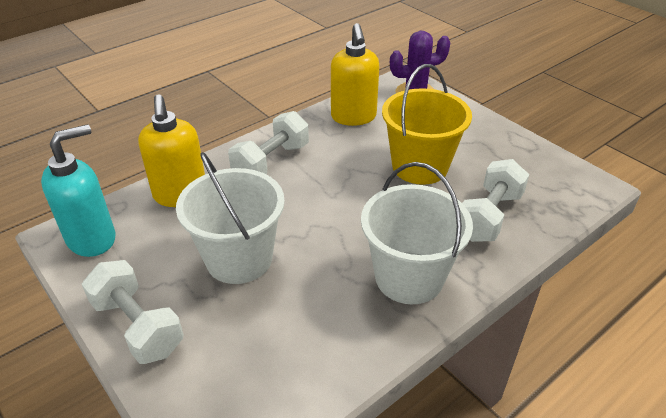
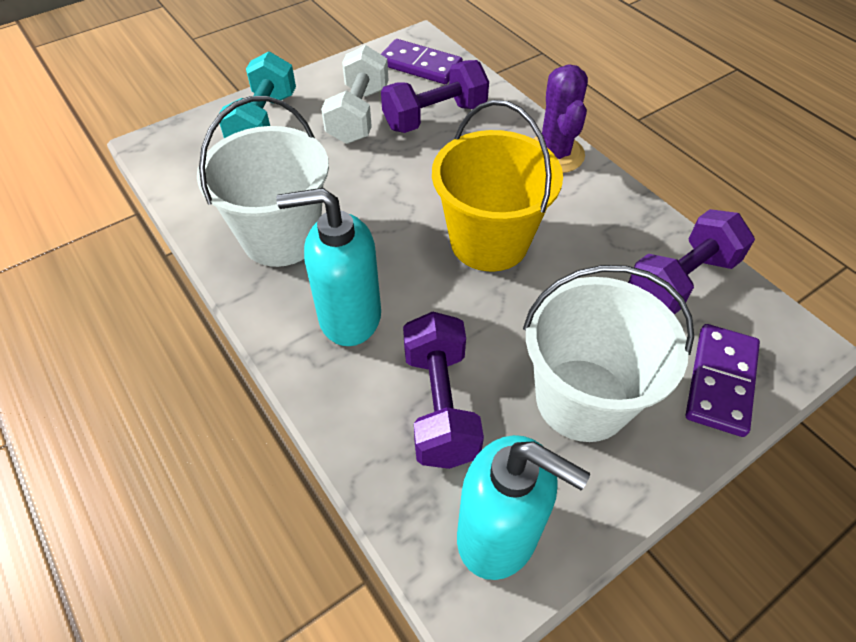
purple domino: none = 0 -> [381,39,463,84] [686,324,760,437] = 2
purple dumbbell: none = 0 -> [381,60,489,133] [403,311,484,469] [628,209,755,315] = 3
turquoise dumbbell: none = 0 -> [220,52,296,138] = 1
turquoise soap dispenser: [41,124,116,257] = 1 -> [276,188,381,346] [457,435,590,580] = 2
white dumbbell: [82,260,184,364] [228,111,309,174] [462,159,529,242] = 3 -> [321,45,389,144] = 1
yellow soap dispenser: [138,95,205,207] [331,23,379,126] = 2 -> none = 0

